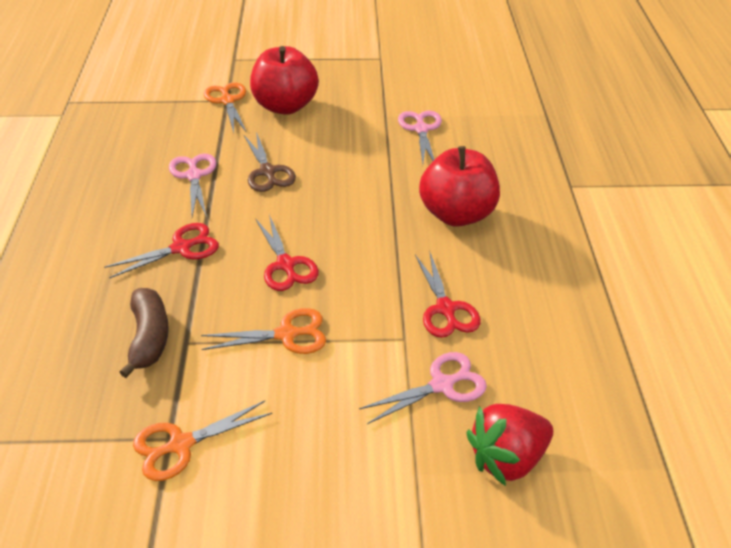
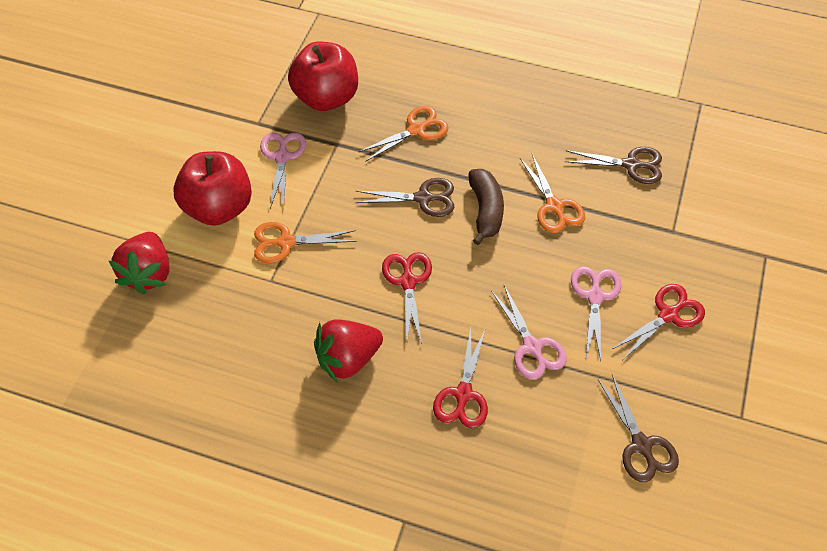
brown scissors: [244,132,296,192] = 1 -> [355,178,454,217] [565,147,662,184] [598,374,679,482] = 3
red strawberry: [467,404,553,486] = 1 -> [109,232,169,294] [314,319,383,383] = 2

